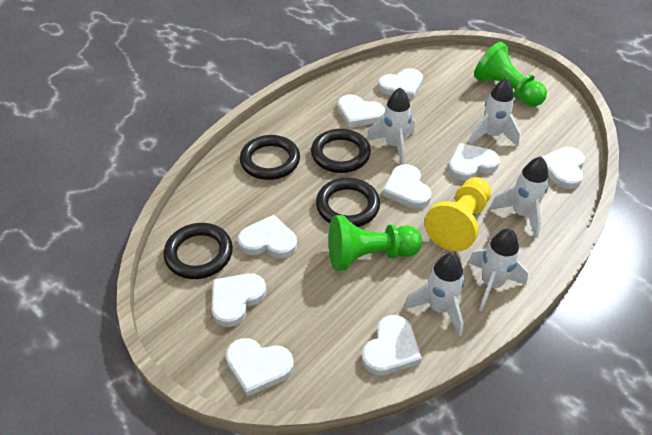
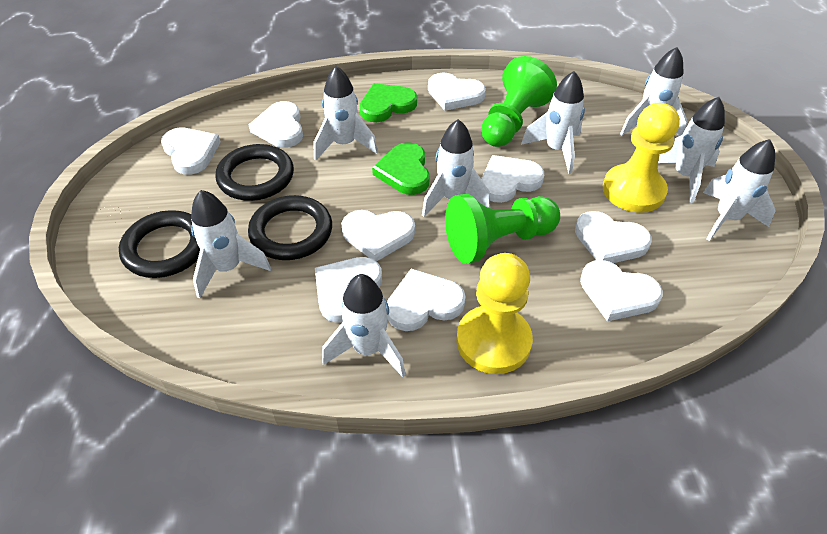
black ring: [163,223,233,279] [240,135,300,180] [311,129,371,173] [316,178,380,227] = 4 -> [119,210,200,278] [215,144,294,201] [248,195,332,260] = 3
green heart: none = 0 -> [360,83,417,122] [372,142,430,195] = 2
white rocket: [367,87,415,165] [403,253,465,337] [468,78,521,147] [468,228,528,311] [489,156,549,238] = 5 -> [191,190,271,298] [314,66,378,161] [322,274,405,377] [422,119,490,217] [521,71,585,174] [620,47,687,136] [658,97,725,203] [703,139,776,241] = 8
yellow pawn: [424,177,491,251] = 1 -> [456,253,533,374] [603,103,680,213] = 2

